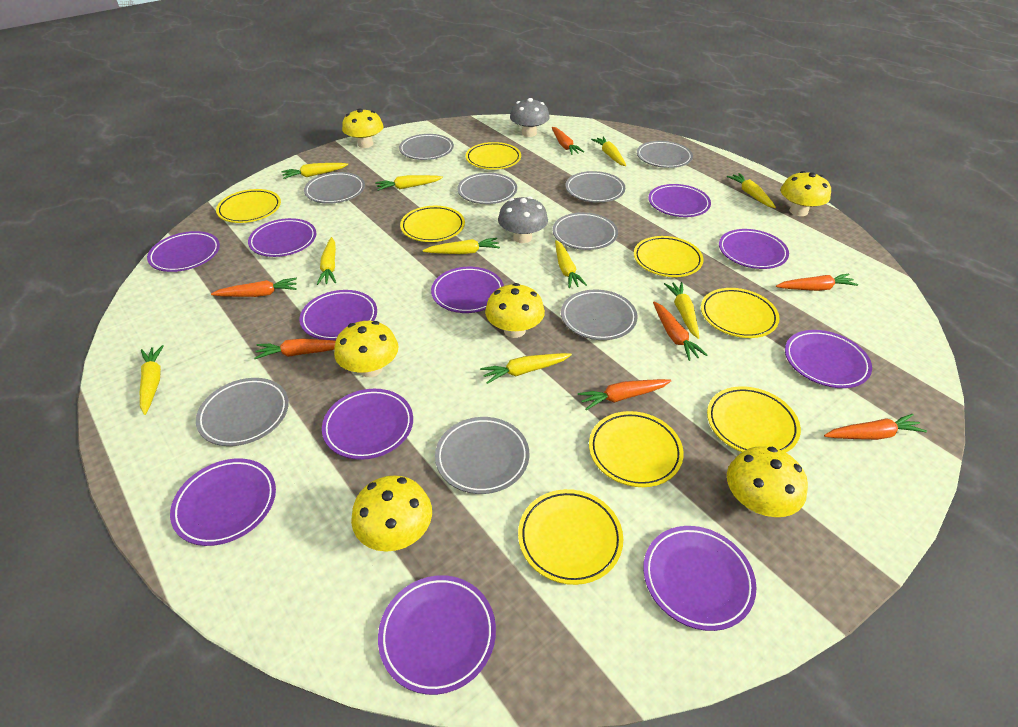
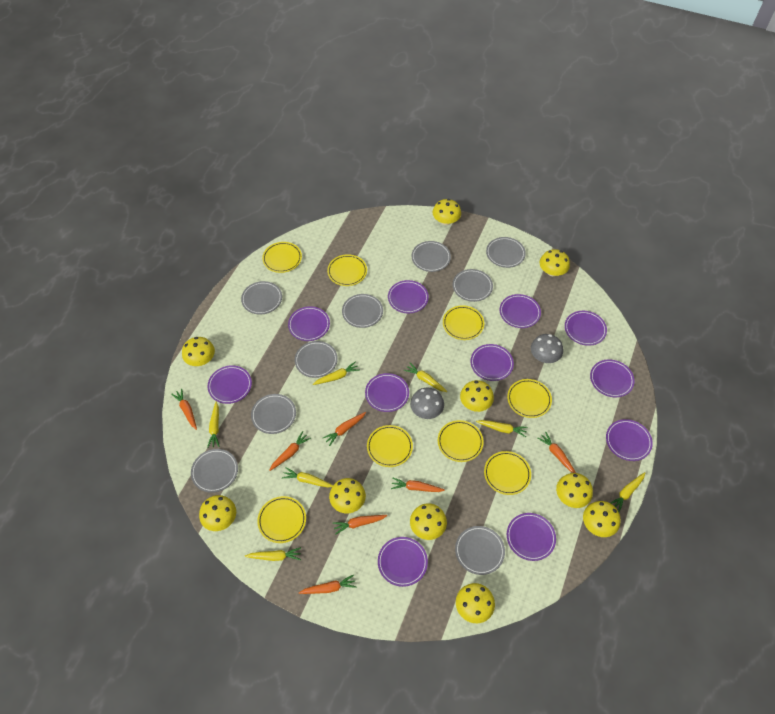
yellow carrot: [140,345,164,415] [281,163,348,179] [317,237,336,285] [375,175,443,191] [423,238,500,254] [480,353,572,384] [555,240,587,288] [591,137,626,166] [664,282,699,339] [727,173,776,208] = 10 -> [207,401,220,448] [245,547,301,561] [282,467,333,487] [313,362,359,385] [404,363,447,392] [476,420,528,437] [611,472,645,512] = 7
yellow mushroom: [334,321,399,377] [342,108,383,148] [351,475,432,552] [485,283,545,338] [727,446,808,517] [781,171,831,216] = 6 -> [182,337,215,366] [199,495,236,531] [329,478,366,513] [410,503,447,540] [433,199,461,225] [456,583,495,623] [460,380,494,412] [540,249,570,276] [556,473,593,508] [583,501,621,537] = 10

